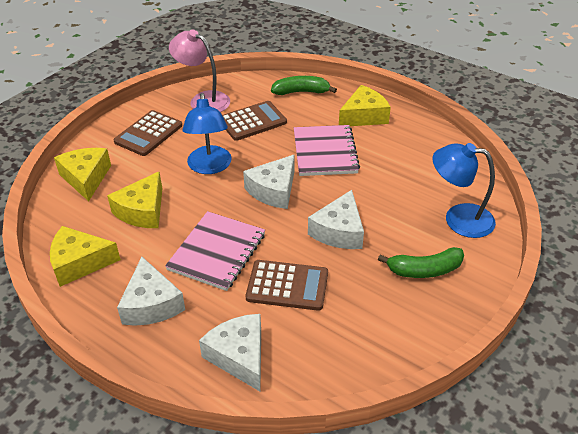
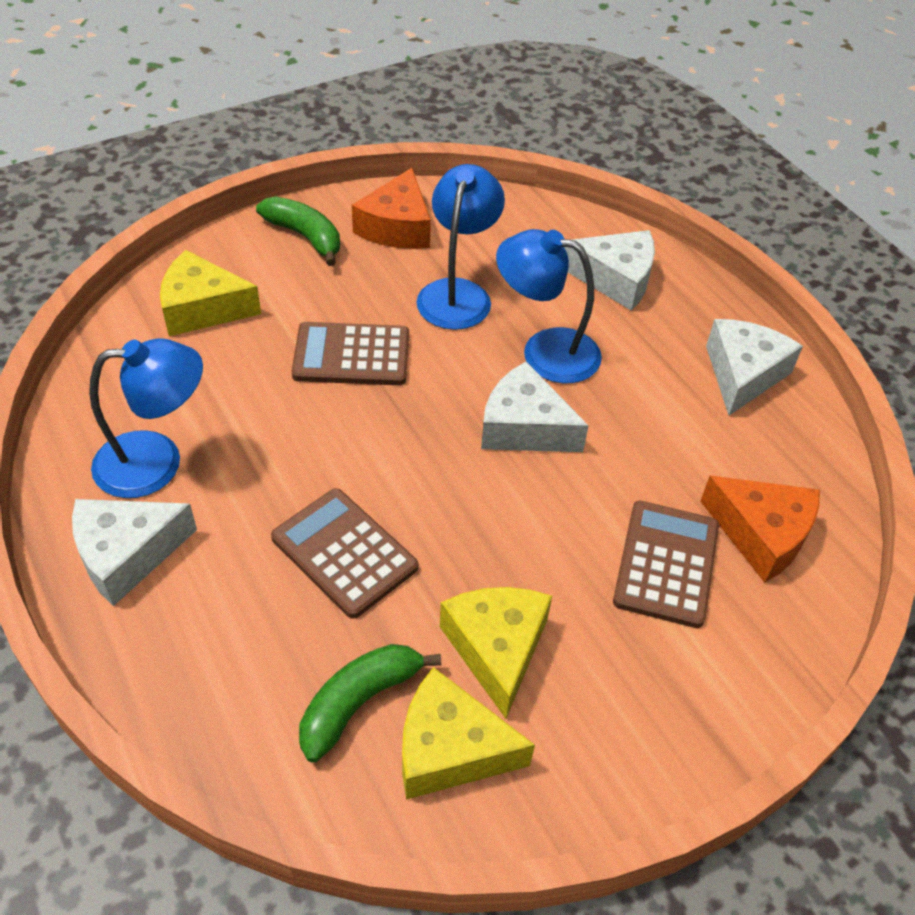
blue lamp: [183,93,232,174] [432,143,496,238] = 2 -> [89,338,203,498] [417,164,505,330] [496,229,602,384] = 3
orange cheese: none = 0 -> [352,168,431,249] [700,475,820,583] = 2
pink lamp: [169,30,230,112] = 1 -> none = 0
pink notebook: [165,211,265,291] [294,125,360,176] = 2 -> none = 0
yellow cheese: [50,226,121,287] [54,148,111,201] [107,172,163,228] [339,85,391,126] = 4 -> [160,250,261,336] [402,667,535,800] [440,587,552,719] = 3

